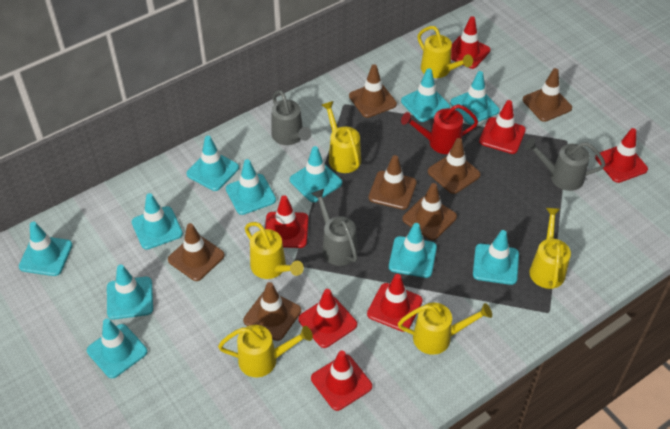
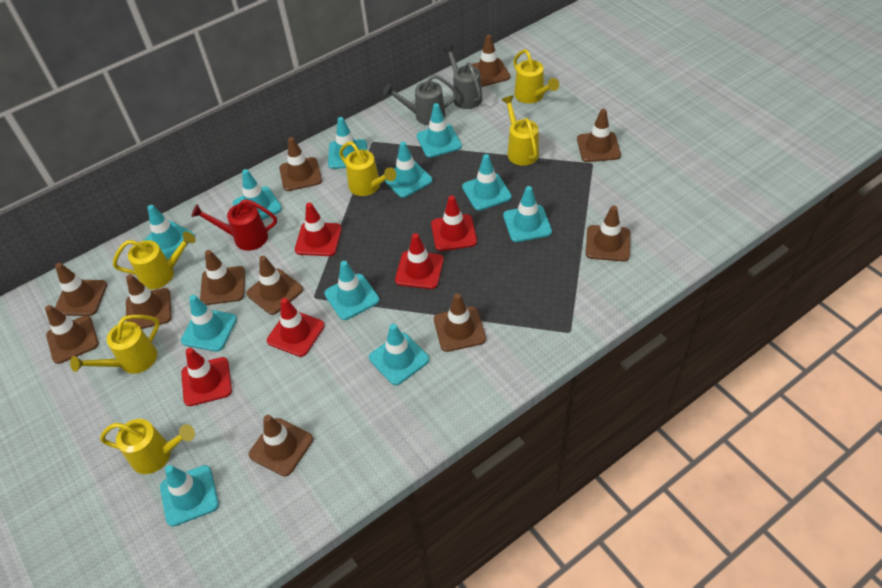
brown traffic cone: [168,223,225,281] [243,282,301,341] [349,64,397,118] [369,155,417,210] [402,183,457,240] [428,138,481,194] [523,68,572,122] = 7 -> [45,305,99,364] [55,263,107,316] [126,274,172,329] [200,250,245,305] [246,256,303,315] [249,415,313,477] [279,137,322,191] [434,293,486,352] [471,35,510,87] [577,109,621,162] [586,206,630,261] = 11
grey watering can: [272,90,311,145] [311,189,358,266] [525,138,605,191] = 3 -> [383,75,458,125] [443,45,482,109] = 2
red traffic cone: [265,195,308,248] [298,289,357,348] [311,351,372,411] [367,274,423,332] [451,16,491,69] [479,100,526,154] [595,128,648,183] = 7 -> [181,348,232,406] [267,298,324,357] [295,202,342,256] [395,233,444,289] [431,195,477,251] = 5

